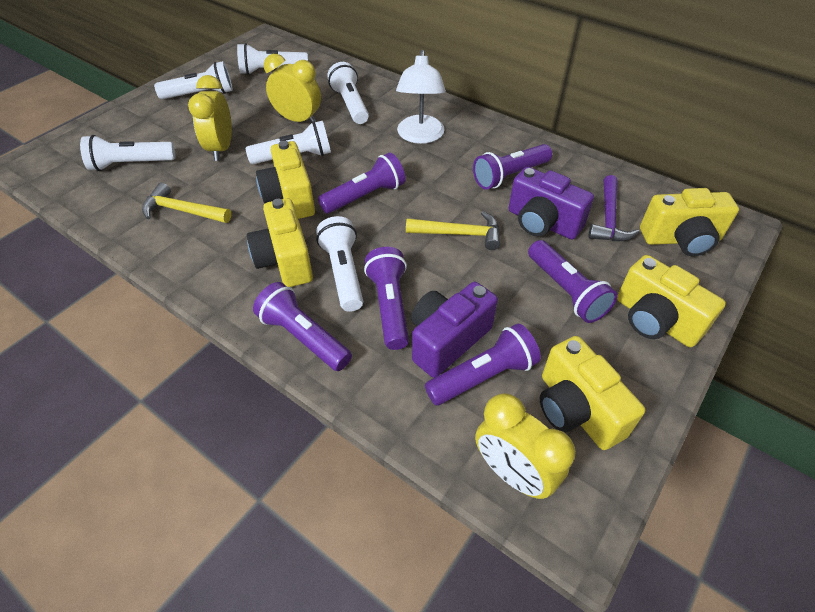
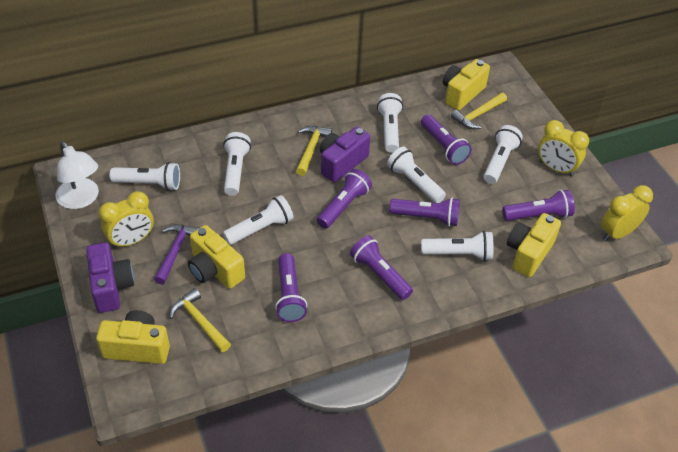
white flashlight: [80,135,175,171] [154,61,233,99] [237,43,308,75] [245,121,331,164] [316,216,363,312] [327,62,369,124] = 6 -> [110,162,180,191] [223,132,251,196] [223,195,294,245] [377,93,403,153] [387,147,446,203] [421,231,493,261] [483,125,523,184] = 7
yellow camera: [247,198,313,287] [256,141,315,219] [540,336,645,450] [617,255,726,347] [640,188,739,256] = 5 -> [96,310,170,364] [188,225,245,289] [443,59,490,110] [507,213,561,277] = 4
yellow hammer: [142,183,231,223] [406,211,500,250] = 2 -> [169,288,231,352] [296,126,332,176] [451,93,507,129] = 3

